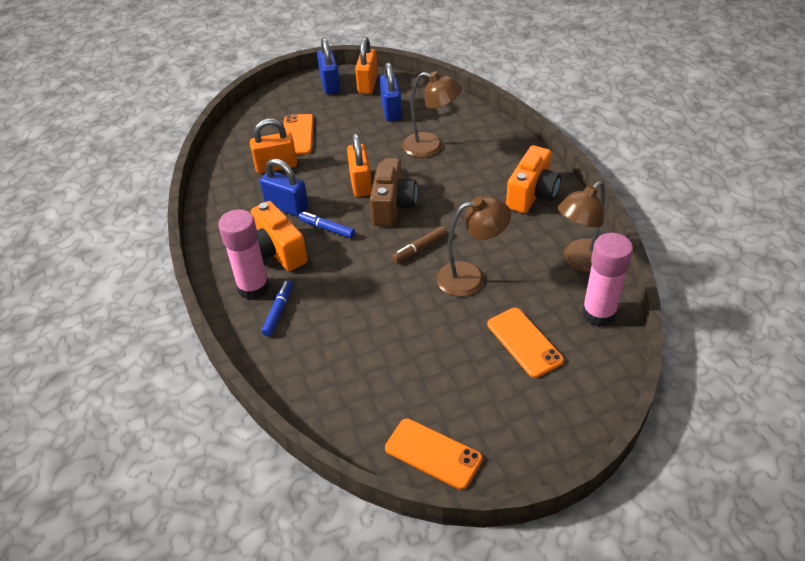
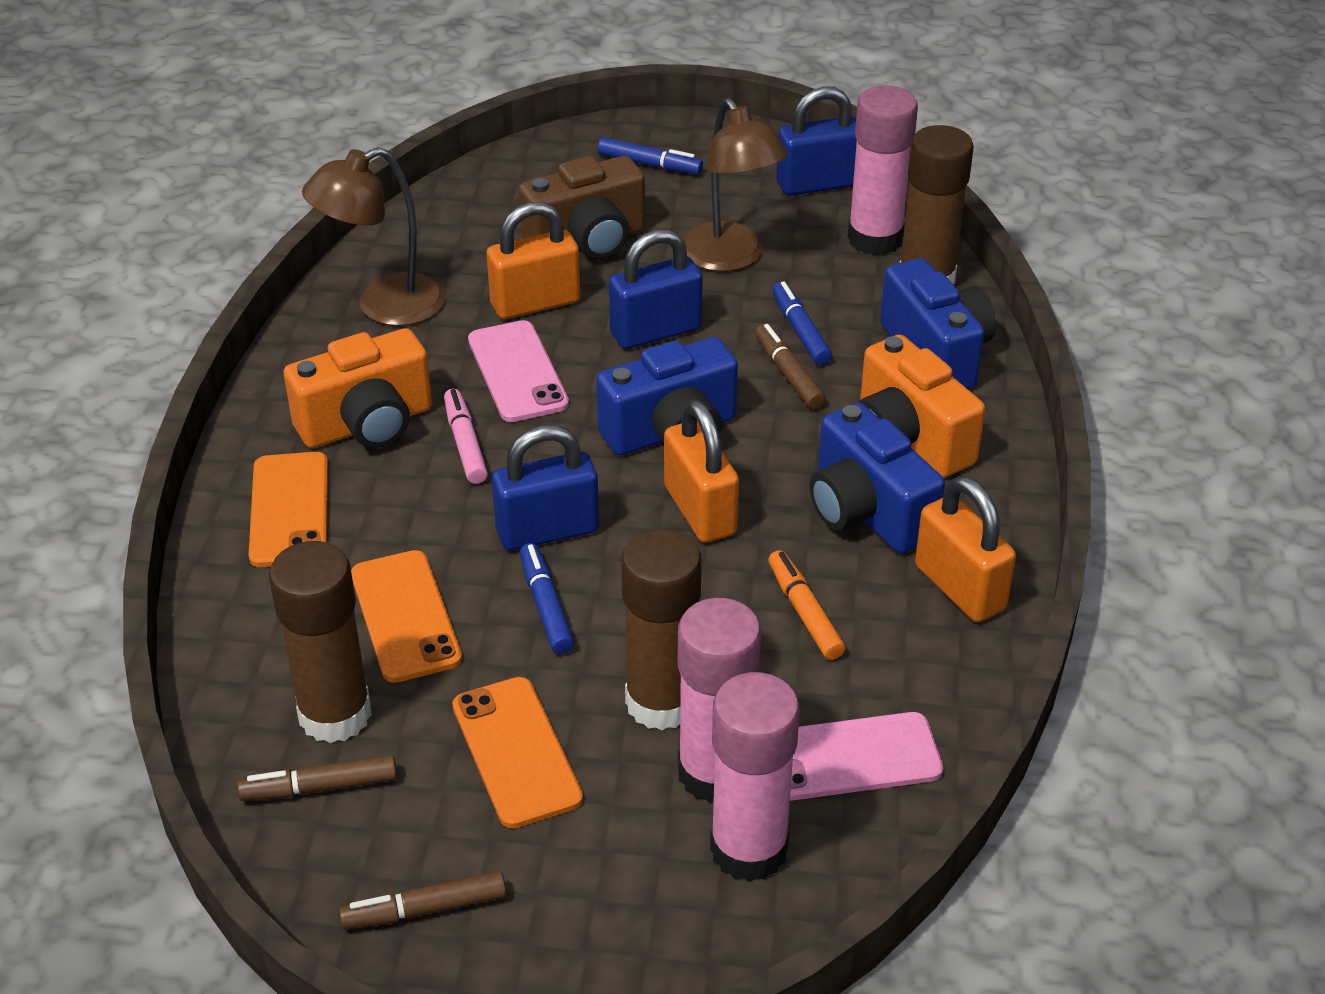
blue camera: none = 0 -> [596,337,738,456] [810,403,945,554] [880,258,996,389] = 3
blue marker: [261,280,293,336] [298,212,355,238] = 2 -> [520,543,574,654] [598,137,703,174] [772,281,832,365] = 3
brown glue stick: none = 0 -> [269,541,372,743] [621,529,702,730] [900,125,974,285] = 3
brown lamp: [402,71,462,158] [436,196,511,297] [558,181,605,272] = 3 -> [302,147,446,326] [682,98,788,272] = 2
brown marker: [392,226,447,263] = 1 -> [237,755,397,801] [339,871,506,929] [755,324,826,409] = 3
orange marker: none = 0 -> [768,550,845,660] = 1
pink glue stick: [218,209,270,300] [582,233,633,327] = 2 -> [678,598,761,803] [710,672,800,882] [847,86,918,255] = 3
pink marker: none = 0 -> [444,389,488,484] = 1
pink phone: none = 0 -> [468,320,569,422] [790,712,943,801] = 2

